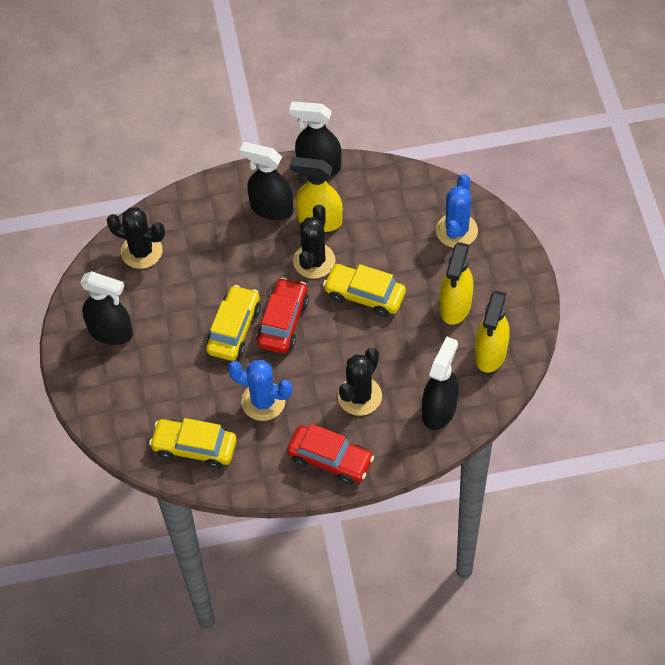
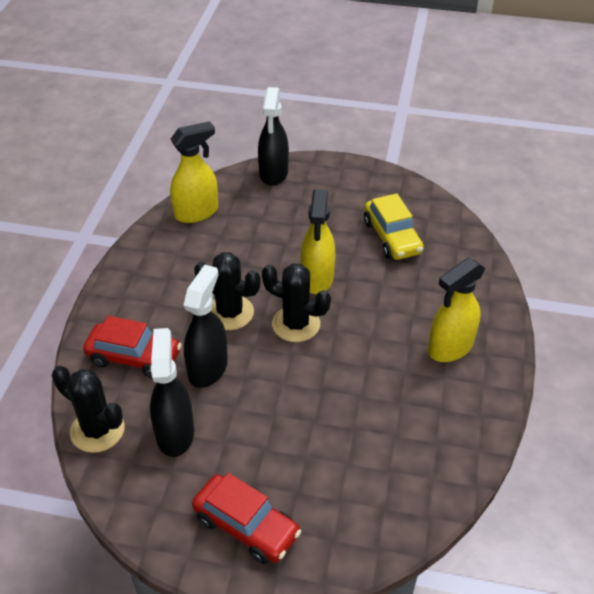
black spray bottle: [80,271,133,345] [239,142,293,220] [289,102,342,176] [422,336,458,430] = 4 -> [150,328,194,457] [183,265,228,388] [258,87,289,186] = 3
blue cactus: [228,360,292,421] [436,174,478,248] = 2 -> none = 0
yellow car: [149,418,237,469] [206,285,261,361] [323,264,406,317] = 3 -> [364,193,424,260] = 1

